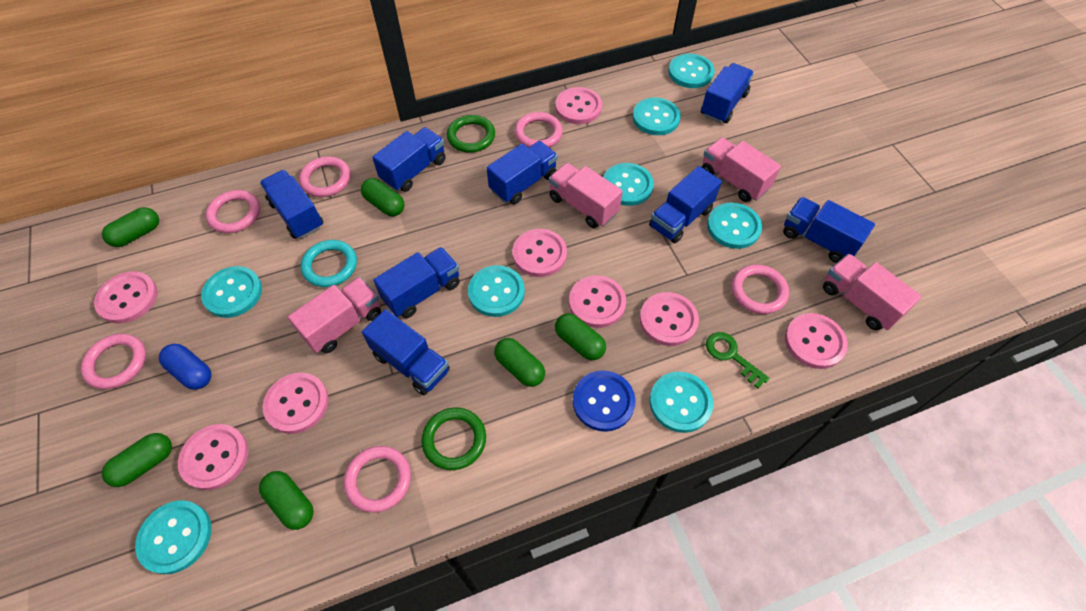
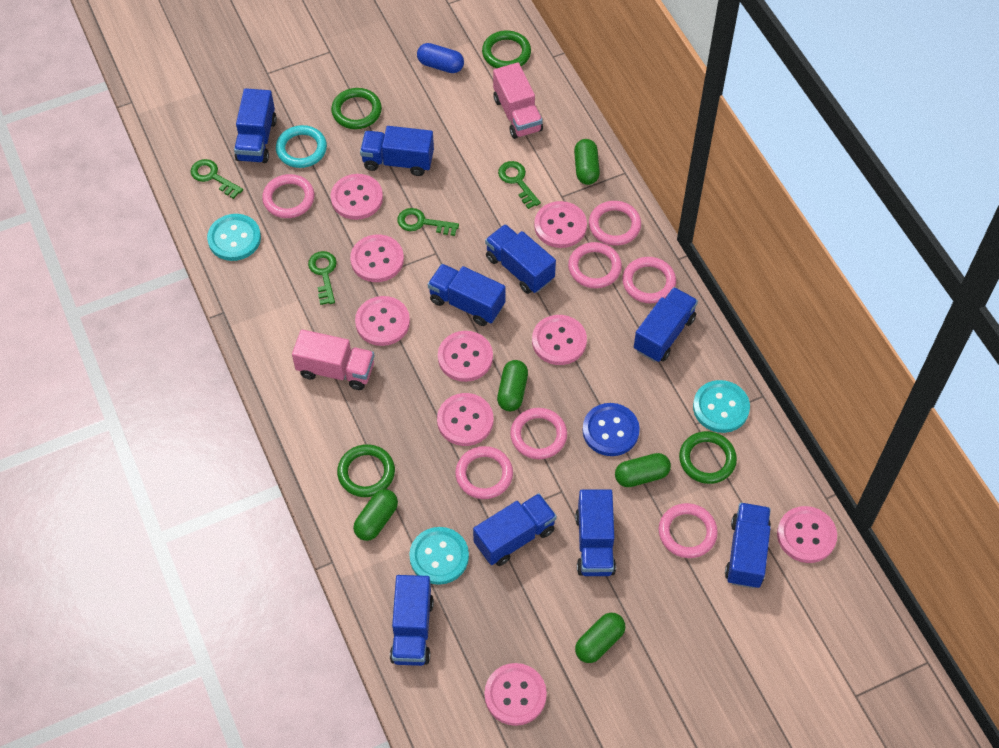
blue truck: [260,170,323,239] [362,309,450,395] [372,127,446,192] [373,247,460,318] [487,141,558,204] [649,166,722,243] [701,63,754,123] [783,197,875,263] = 8 -> [234,88,277,163] [360,126,434,176] [390,575,434,666] [428,264,505,326] [473,493,557,566] [485,224,556,294] [575,489,616,576] [634,287,698,362] [725,503,771,589] = 9
green capsule: [102,207,159,247] [102,433,172,487] [259,471,314,530] [361,178,404,216] [494,338,545,387] [555,313,606,360] = 6 -> [353,489,398,541] [497,360,528,411] [574,139,600,185] [575,613,626,663] [615,453,671,487] = 5
green key: [706,332,770,389] = 1 -> [190,159,243,199] [308,251,337,305] [397,208,459,236] [498,161,541,209] = 4
green ring: [421,407,486,470] [447,115,495,152] = 2 -> [331,88,382,129] [337,444,395,497] [482,30,531,68] [679,431,737,484] = 4
pink button: [94,271,158,324] [178,424,249,490] [263,373,329,434] [513,229,567,277] [555,87,602,124] [569,276,626,328] [640,292,699,346] [785,313,848,369] = 8 -> [331,174,383,220] [350,235,404,282] [355,296,410,346] [437,393,493,446] [438,331,493,382] [484,663,547,726] [532,315,587,365] [534,201,587,248] [777,506,837,563] = 9
pink ring: [81,334,146,389] [205,190,260,233] [299,156,351,197] [344,446,411,513] [514,112,563,147] [731,264,789,314] = 6 -> [262,174,315,218] [455,446,513,499] [510,408,567,459] [568,242,622,288] [589,201,641,246] [622,257,676,303] [659,503,718,558] = 7
pink truck: [288,277,381,353] [549,163,623,228] [702,137,781,202] [823,254,922,330] = 4 -> [292,329,374,390] [493,62,543,139] = 2
turquoise button: [135,500,212,574] [201,266,262,318] [468,265,525,317] [603,163,654,206] [632,97,681,135] [650,372,713,433] [668,54,714,88] [707,203,762,249] = 8 -> [207,214,261,261] [409,527,469,585] [693,380,750,433] = 3

